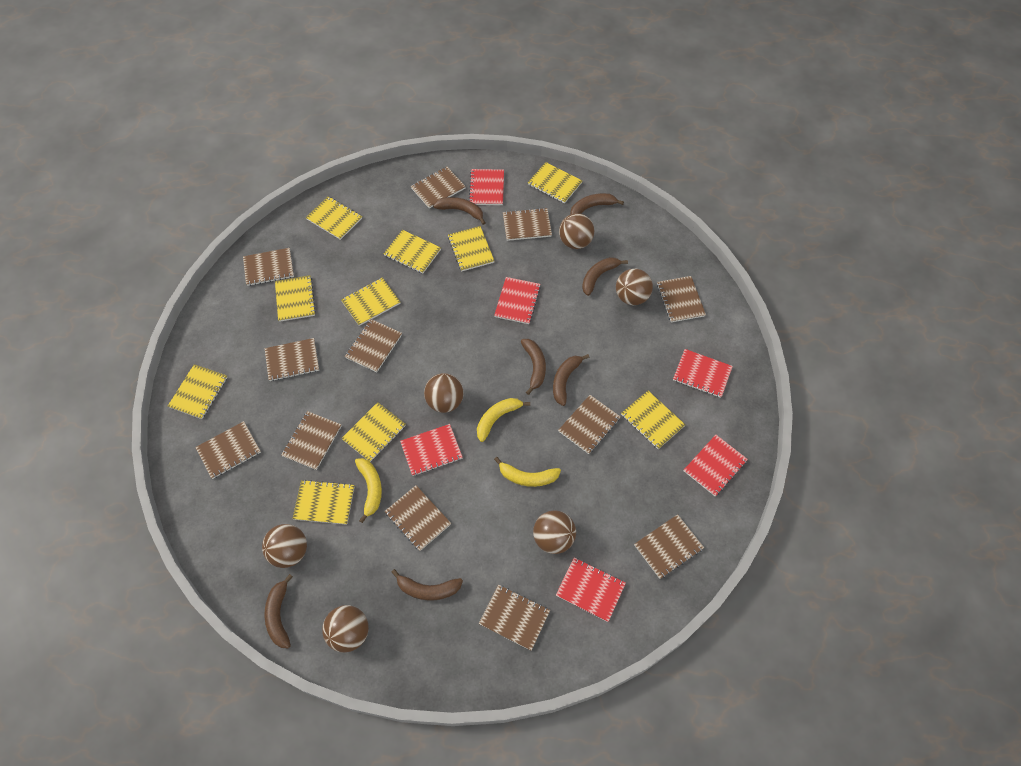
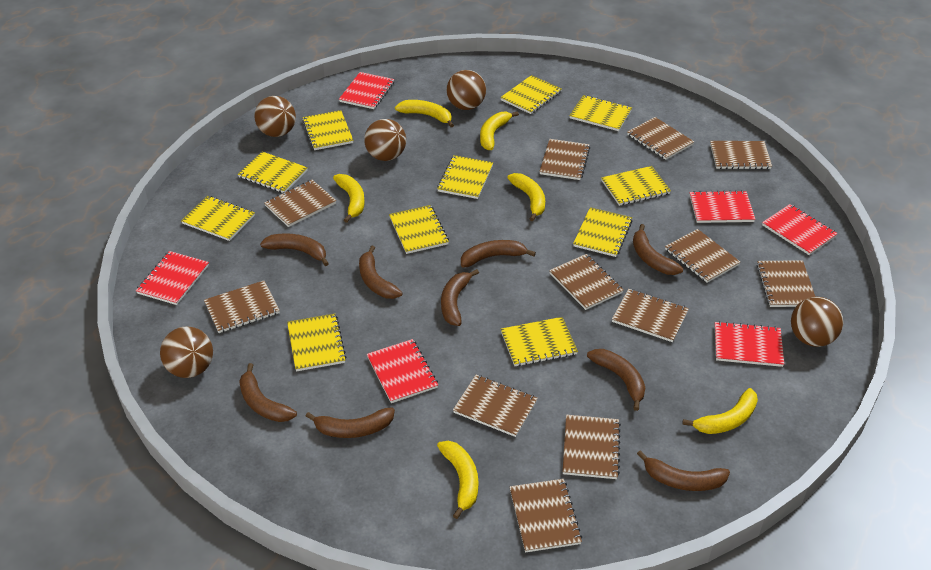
brown ball: [262,524,307,568] [322,605,369,653] [424,373,464,413] [533,510,576,554] [559,213,594,249] [616,268,653,305] = 6 -> [160,326,213,378] [254,96,296,137] [364,119,406,161] [447,70,486,110] [791,297,843,347] = 5
brown banana: [265,574,293,648] [391,569,463,601] [433,197,485,225] [521,339,546,395] [553,354,590,406] [570,193,624,215] [582,257,628,296] = 7 -> [239,363,297,422] [260,233,329,266] [306,407,395,438] [359,246,402,299] [441,269,479,326] [461,240,536,268] [587,349,645,411] [633,224,683,275] [637,450,730,491] = 9
yellow banana: [355,458,382,523] [477,398,530,442] [494,457,561,487] = 3 -> [333,174,365,223] [395,100,454,127] [437,441,478,519] [480,111,519,150] [507,173,545,221] [682,388,758,434] = 6
yellow notebook: [168,364,228,419] [275,275,316,322] [292,480,355,525] [306,196,362,240] [341,277,400,326] [341,402,406,462] [384,230,441,274] [448,226,494,271] [528,162,582,203] [621,391,685,449] = 10 -> [181,196,255,241] [238,152,308,193] [287,313,346,371] [302,110,354,150] [389,205,449,254] [437,155,493,199] [500,75,562,114] [501,317,578,366] [569,95,632,131] [573,207,632,257] [601,166,671,206] = 11

